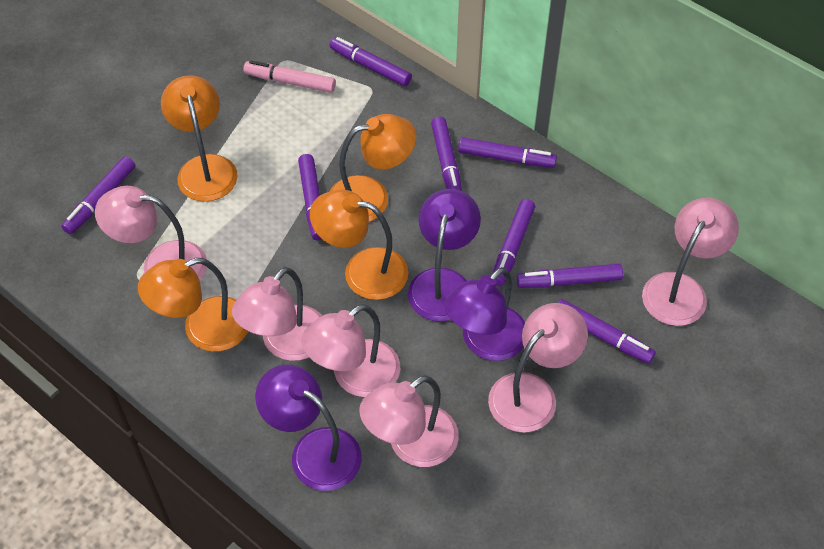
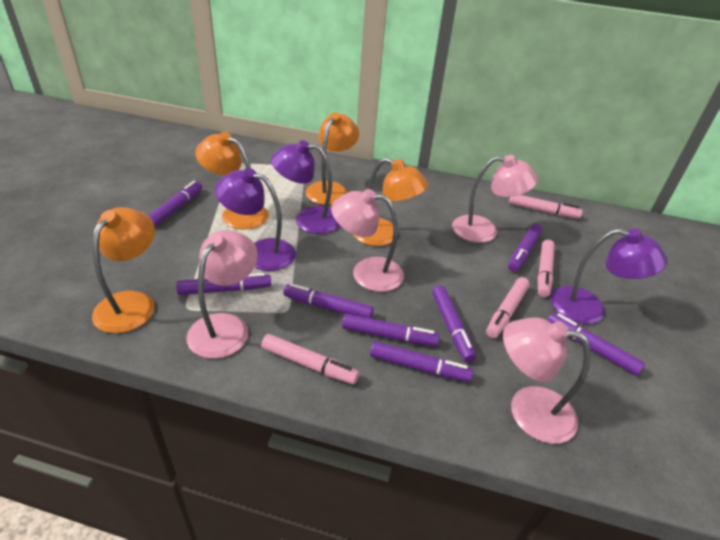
pink lamp: [95,186,207,281] [232,267,322,361] [301,304,400,397] [359,375,459,467] [488,303,588,433] [642,198,739,326] = 6 -> [186,230,258,359] [331,189,404,292] [452,155,538,243] [503,317,591,444] = 4
pink marker: [244,60,336,93] = 1 -> [261,334,359,385] [486,277,530,338] [509,195,583,219] [537,240,555,297] = 4

